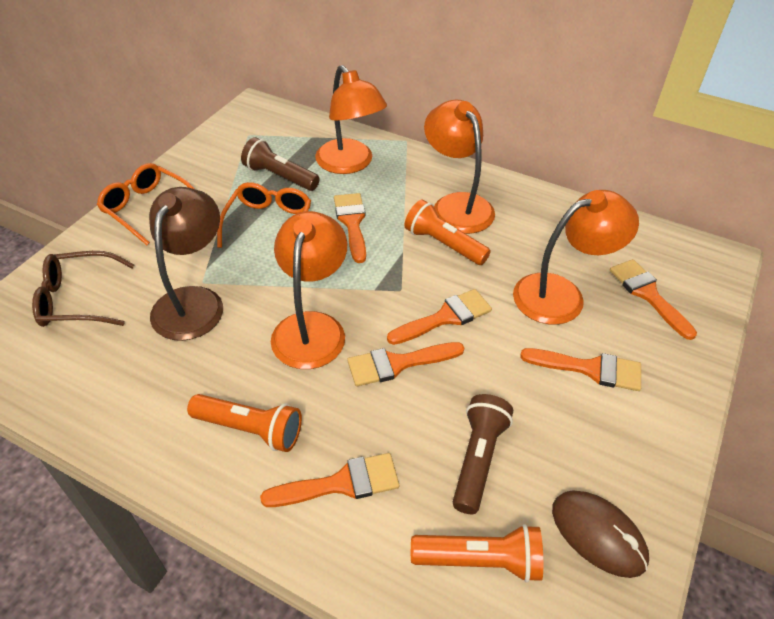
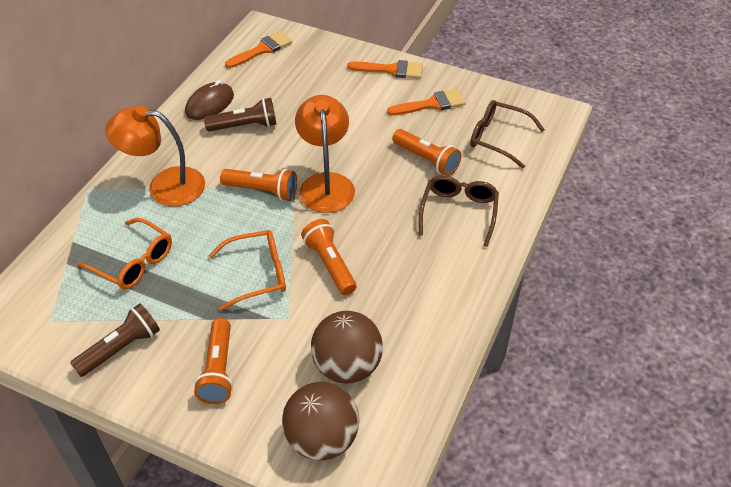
brown ball: none = 0 -> [282,382,359,461] [311,311,383,383] = 2
brown glasses: [32,251,135,327] = 1 -> [419,175,499,247] [470,100,545,169] = 2
brown lamp: [149,187,223,341] = 1 -> none = 0
orange brush: [260,453,399,507] [334,193,366,263] [347,342,464,386] [387,289,492,345] [520,348,641,391] [610,259,697,340] = 6 -> [225,31,292,68] [347,60,423,79] [387,89,466,115] = 3
orange flashlight: [187,394,302,452] [404,199,491,265] [411,524,543,583] = 3 -> [194,318,233,404] [220,169,297,201] [301,219,357,295] [392,129,461,176] = 4
orange lamp: [271,211,347,369] [315,65,387,174] [424,99,495,234] [513,190,639,325] = 4 -> [105,105,205,206] [295,95,355,213] = 2

